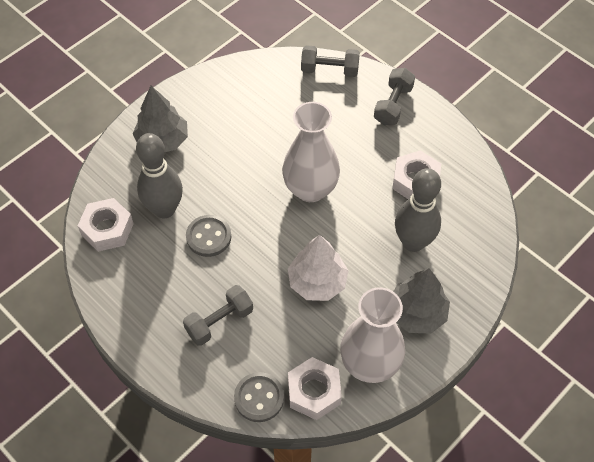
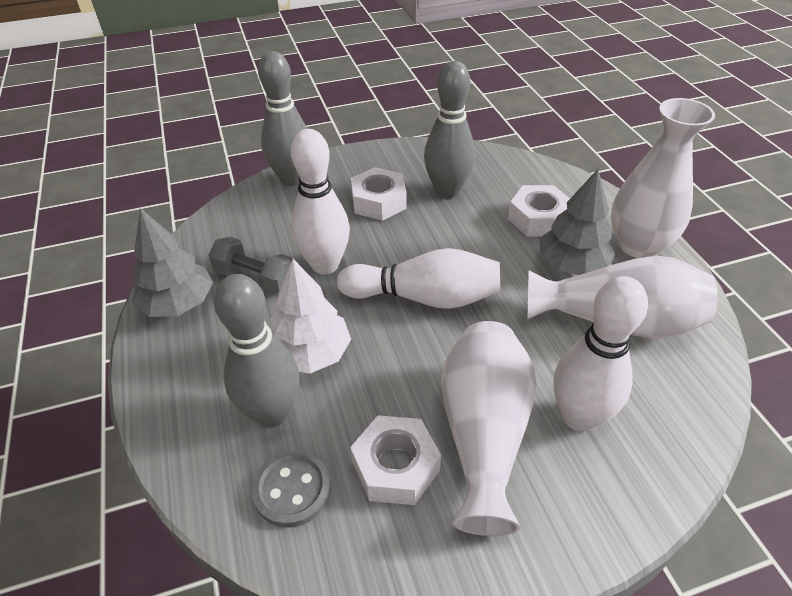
grey bowling pin: [136,133,183,218] [395,168,441,252] = 2 -> [214,274,299,428] [258,51,307,186] [424,61,475,199] = 3
grey button: [186,215,231,257] [234,372,284,422] = 2 -> [252,450,331,528] = 1
grey dumbbell: [183,285,253,346] [301,45,360,77] [374,68,415,125] = 3 -> [208,237,292,294] = 1
white bowling pin: none = 0 -> [291,129,350,275] [337,248,500,309] [553,276,648,432] = 3
white vase: [282,102,340,202] [340,287,405,383] = 2 -> [441,321,537,536] [528,256,718,339] [611,98,715,258] = 3

